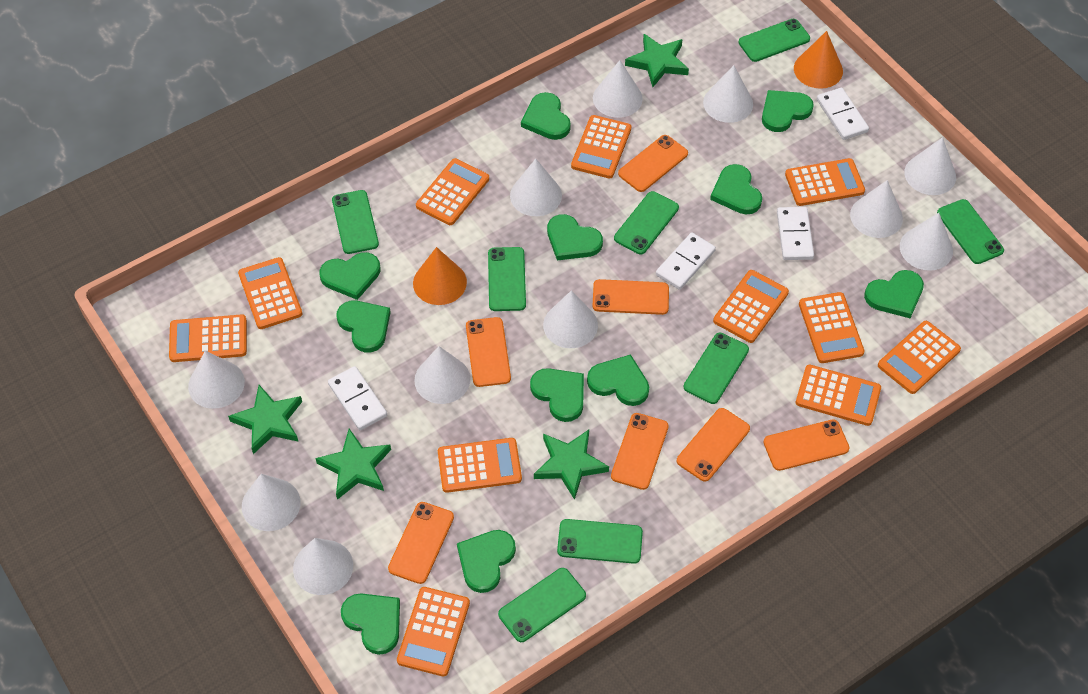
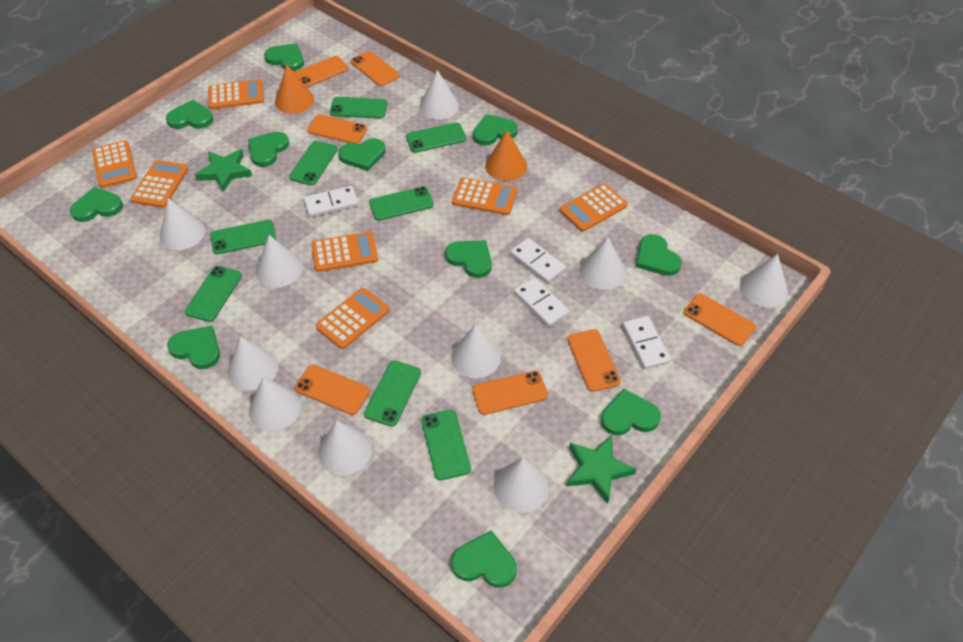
green star: [228,385,302,454] [315,429,391,500] [534,430,609,500] [625,34,689,87] = 4 -> [195,149,252,192] [566,435,637,503] = 2
orange calculator: [169,314,247,362] [238,257,302,329] [397,587,470,676] [416,158,489,225] [438,438,522,493] [571,115,631,178] [713,270,789,343] [785,158,865,206] [796,365,881,426] [799,292,865,363] [878,321,961,394] = 11 -> [92,140,137,188] [131,160,188,208] [208,79,264,109] [311,231,378,272] [316,288,390,349] [452,177,517,215] [560,183,627,232] = 7
white cone: [188,351,245,409] [242,474,300,531] [293,538,353,595] [414,346,471,404] [510,159,562,216] [543,290,598,348] [593,60,643,118] [703,65,753,123] [850,180,903,238] [900,213,953,271] [904,137,956,195] = 11 -> [160,198,205,250] [228,336,278,390] [249,377,301,431] [256,235,302,288] [318,421,372,475] [420,70,459,120] [451,324,501,378] [493,458,548,513] [579,237,626,290] [740,254,788,307] = 10

